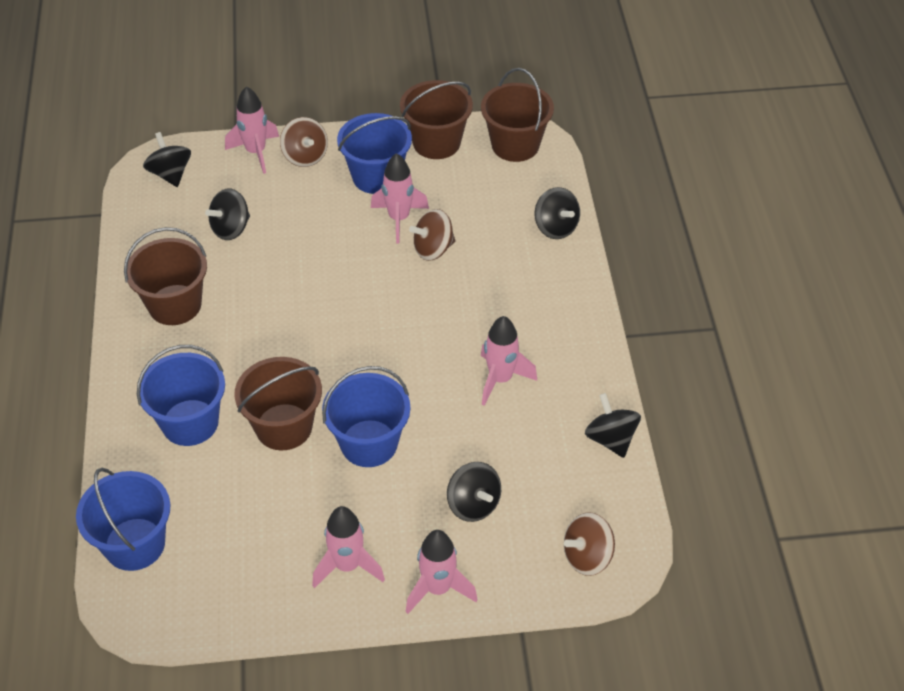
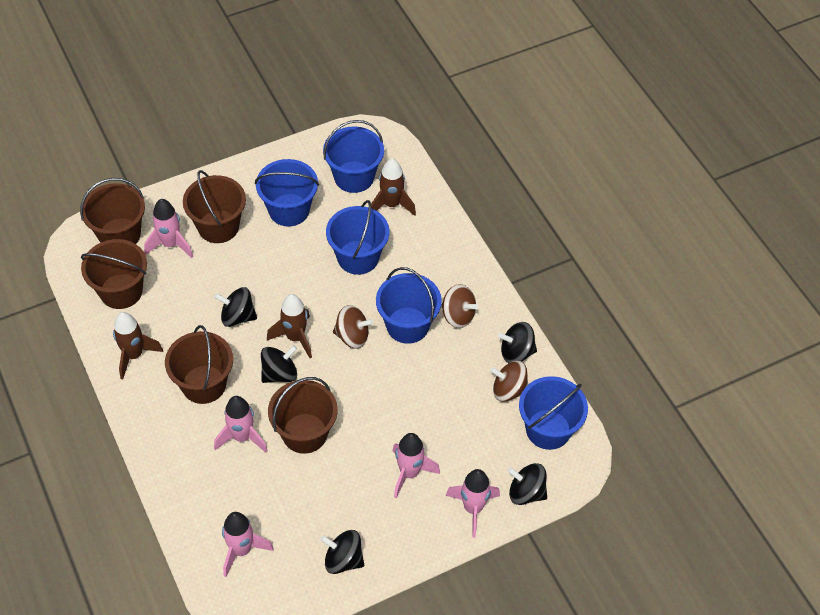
blue bucket: [76,468,170,571] [137,345,225,446] [322,366,410,467] [337,113,412,194] = 4 -> [255,159,319,226] [323,120,384,193] [326,200,389,275] [376,267,442,344] [519,376,588,450] = 5
brown bucket: [124,227,207,325] [234,357,322,450] [400,80,473,159] [481,68,554,162] = 4 -> [80,178,145,244] [81,239,147,309] [165,325,233,404] [183,170,246,243] [268,377,338,454] = 5
brown rocket: none = 0 -> [113,312,163,380] [267,294,312,358] [371,158,416,216] = 3

